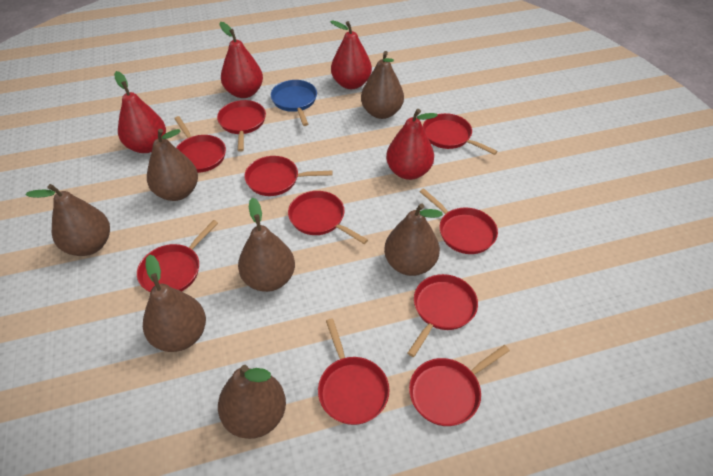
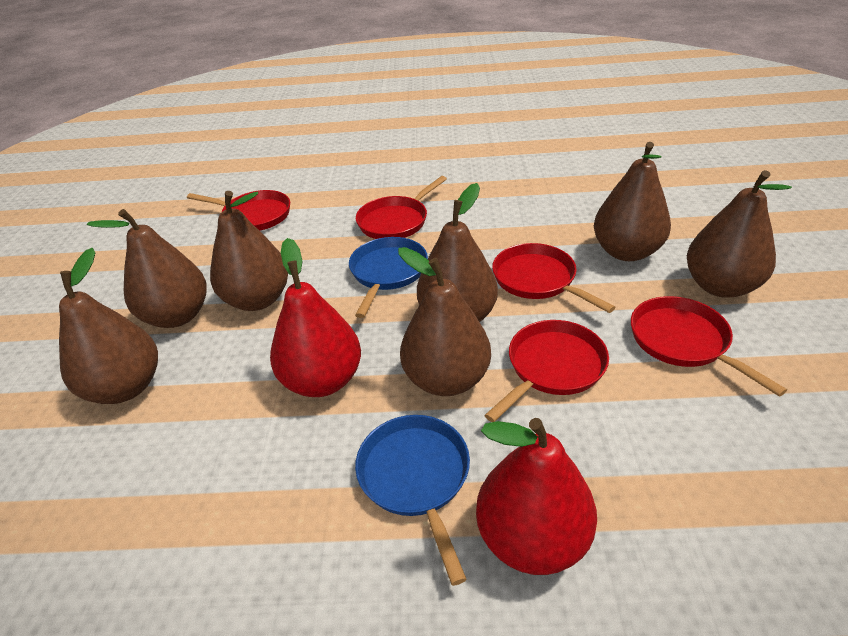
blue pan: [271,80,317,126] = 1 -> [349,237,428,318] [355,415,470,586] = 2
red pan: [137,220,218,292] [174,116,226,173] [217,100,266,152] [244,156,333,196] [288,191,368,244] [318,318,390,425] [407,274,478,357] [409,345,510,426] [420,189,498,254] [423,113,498,155] = 10 -> [187,190,290,231] [356,176,447,239] [484,320,609,422] [492,243,615,313] [631,296,787,397] = 5
red pear: [114,71,166,153] [219,22,263,98] [330,20,372,89] [386,109,438,180] = 4 -> [270,238,361,397] [476,418,597,575] = 2

